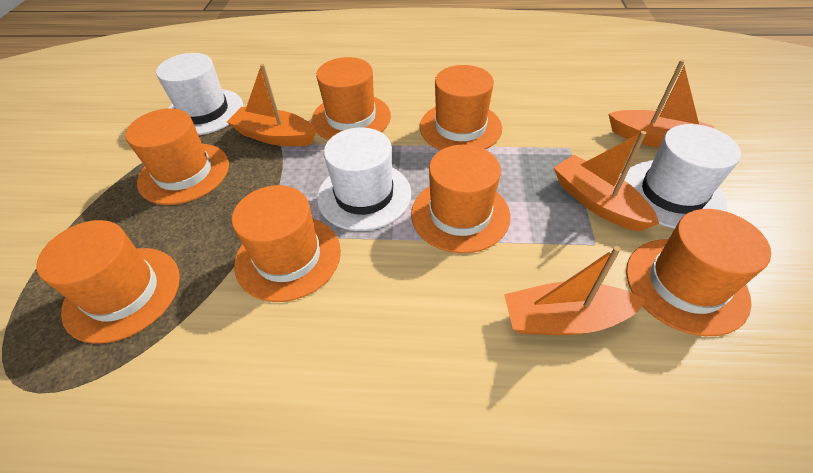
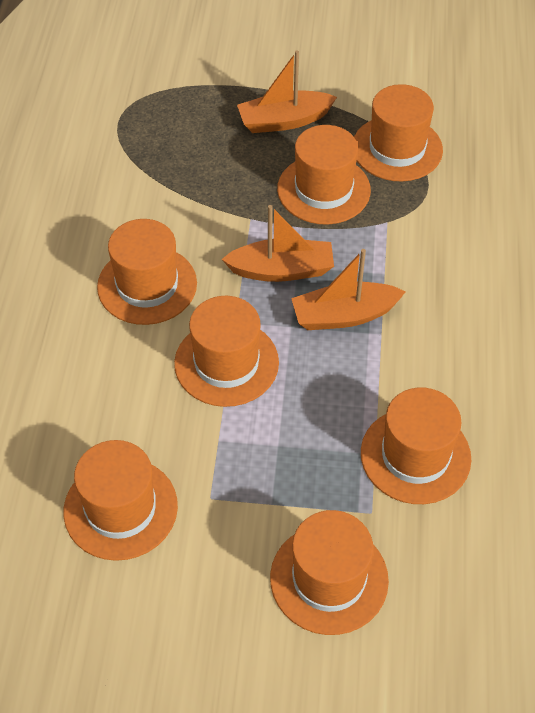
orange boat: [227,64,316,146] [504,246,646,335] [554,131,659,232] [608,60,714,148] = 4 -> [222,205,334,282] [237,50,337,133] [291,249,406,330] = 3
white hat: [156,53,243,135] [317,128,411,231] [624,124,741,229] = 3 -> none = 0

